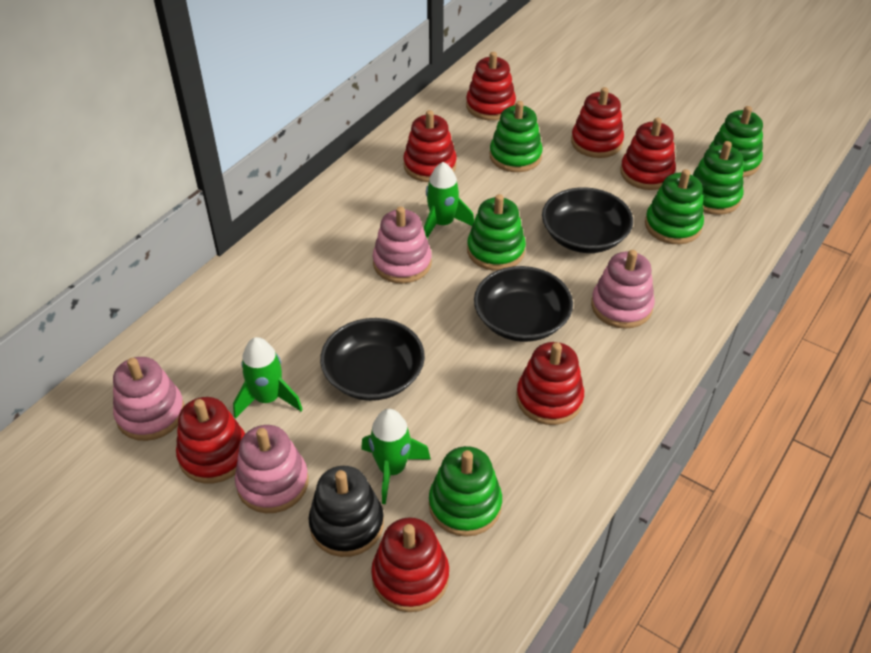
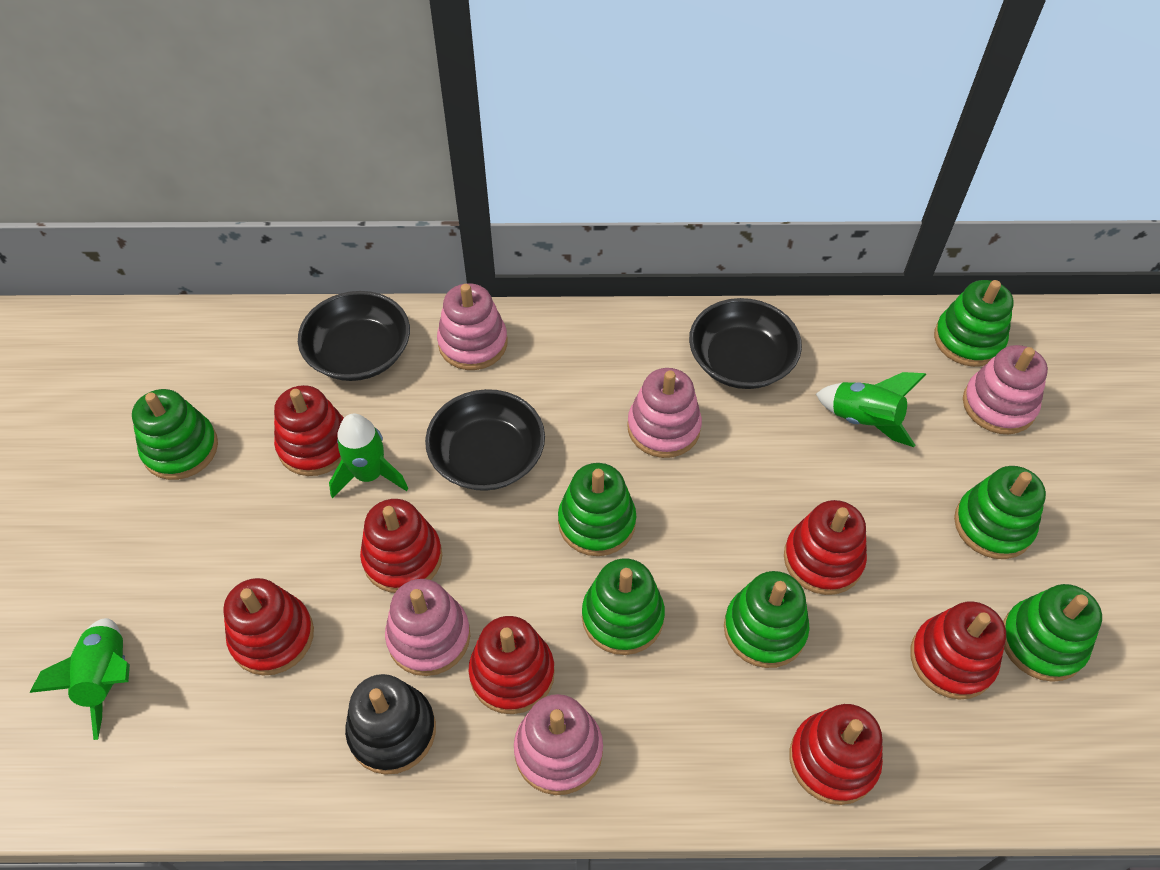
green stacking toy: [429,446,502,537] [467,194,526,271] [490,101,543,172] [645,169,704,244] [693,141,744,215] [709,106,763,178] = 6 -> [132,389,218,480] [558,463,636,556] [582,558,665,655] [724,571,809,668] [934,280,1014,367] [954,466,1046,559] [1003,584,1102,682] = 7
pink stacking toy: [113,357,185,441] [235,425,309,513] [373,207,432,284] [591,250,655,329] = 4 -> [385,579,470,676] [437,283,507,370] [514,694,603,795] [627,368,702,458] [963,345,1048,434] = 5

